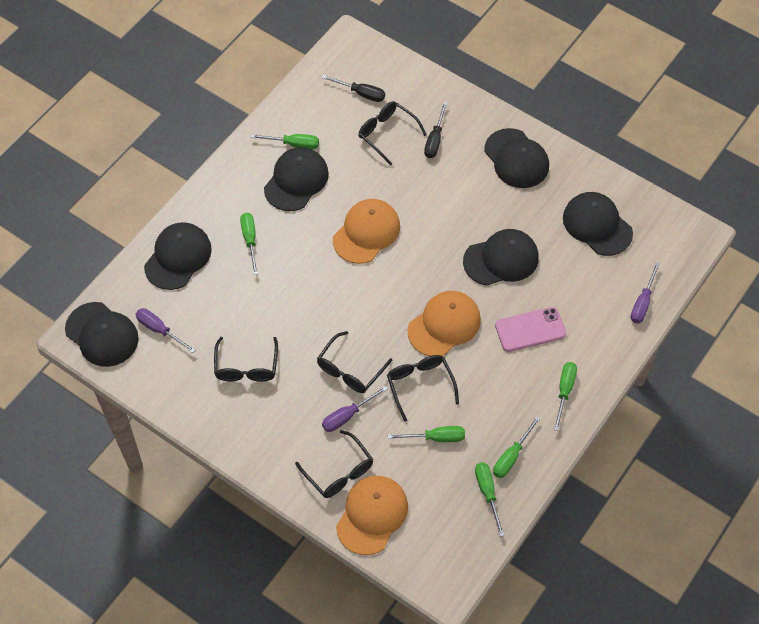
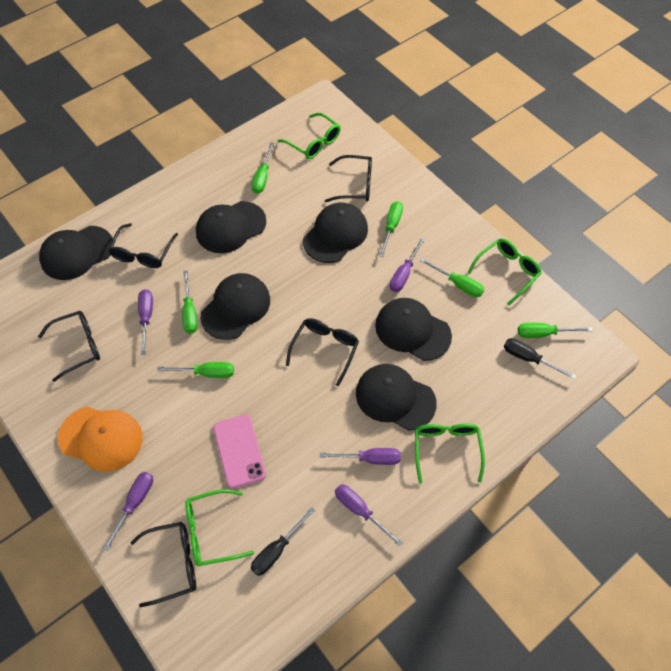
green glasses: none = 0 -> [185,489,254,566] [278,113,340,159] [415,423,485,484] [467,239,542,306] = 4
orange cap: [333,199,400,264] [336,476,408,555] [408,291,481,356] = 3 -> [58,407,143,472] = 1
purple screwdriver: [136,308,195,353] [322,386,387,432] [631,262,660,323] = 3 -> [103,472,153,551] [138,289,153,355] [319,448,401,465] [335,485,403,546] [390,237,425,292] = 5

